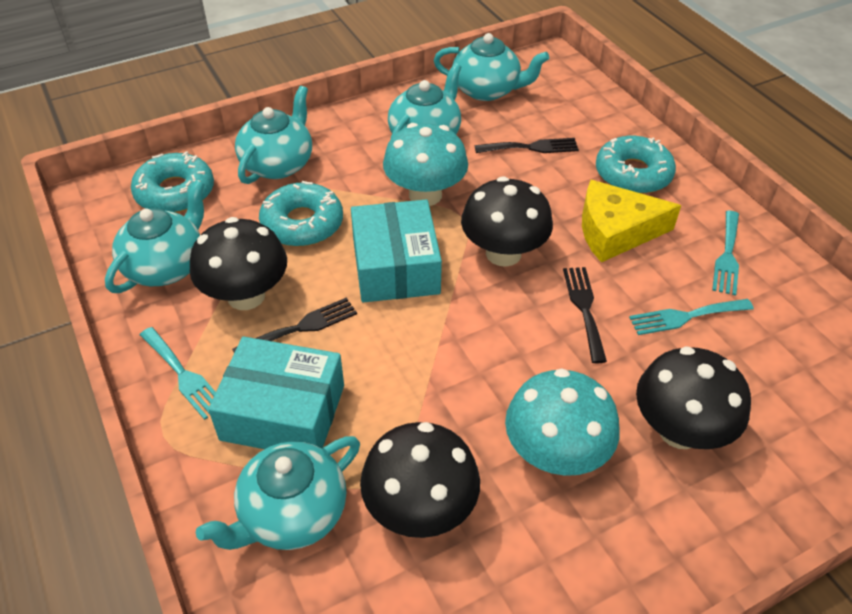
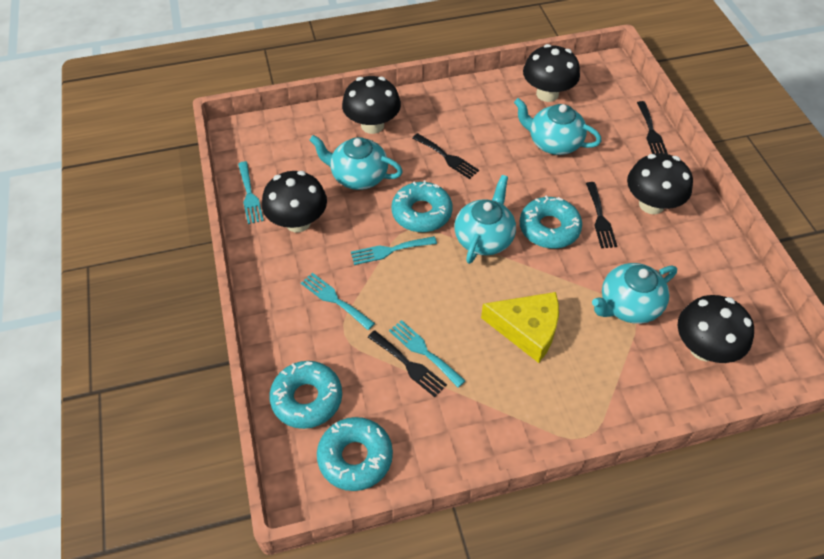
black fork: [232,297,357,353] [475,138,579,153] [563,267,607,364] = 3 -> [368,330,447,397] [413,133,479,179] [586,182,617,248] [637,101,668,154] = 4
black mushroom: [190,217,287,310] [360,422,480,538] [461,176,553,267] [636,346,751,449] = 4 -> [262,171,327,232] [342,76,401,134] [523,44,580,102] [627,153,693,214] [677,295,754,363] = 5
turquoise box: [208,337,344,449] [351,200,442,303] = 2 -> none = 0
turquoise donut: [131,151,214,213] [259,181,343,247] [596,136,676,194] = 3 -> [270,361,342,429] [317,417,393,491] [392,180,452,232] [520,195,582,248] = 4
turquoise fork: [140,327,216,420] [629,299,754,335] [712,211,739,296] = 3 -> [238,161,264,224] [301,273,375,330] [351,236,437,265] [389,320,466,388] = 4
turquoise mushroom: [383,123,468,206] [505,368,620,476] = 2 -> none = 0
turquoise teapot: [105,180,205,293] [196,436,360,550] [235,86,312,184] [388,63,462,138] [434,33,549,101] = 5 -> [309,135,403,190] [454,175,516,264] [514,98,602,155] [592,263,677,324] = 4

